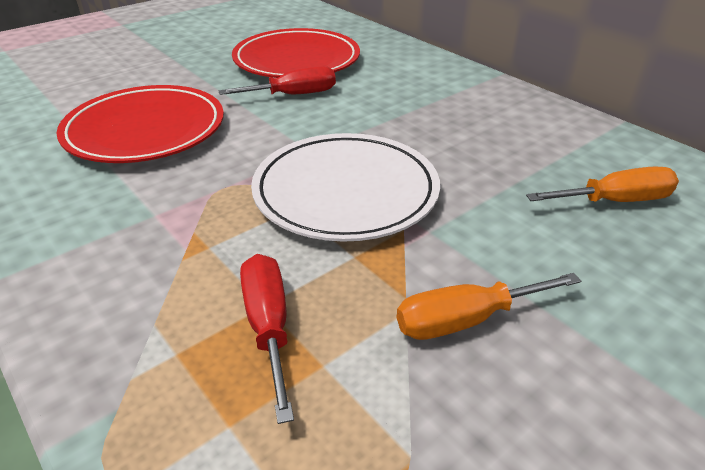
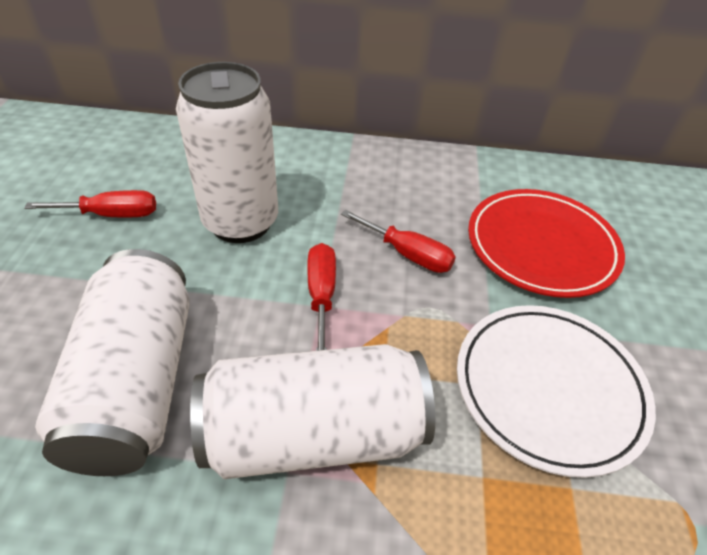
orange screwdriver: [397,273,581,340] [526,166,679,202] = 2 -> none = 0
red plate: [57,85,224,163] [232,28,360,78] = 2 -> [468,189,625,298] = 1
red screwdriver: [218,66,336,95] [240,254,294,424] = 2 -> [24,190,156,218] [307,243,336,351] [341,210,456,273] = 3
white can: none = 0 -> [35,249,190,476] [176,62,278,243] [190,344,435,479] = 3

